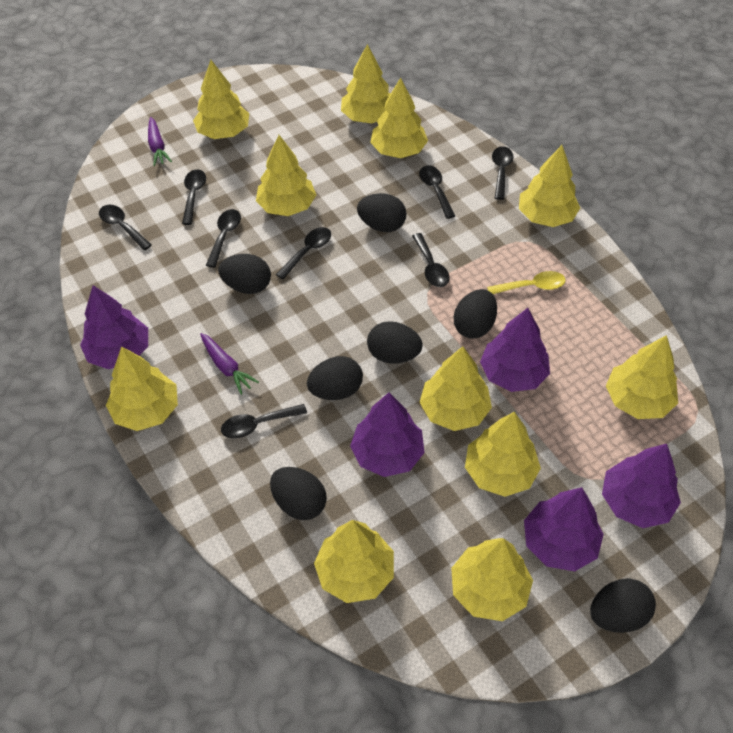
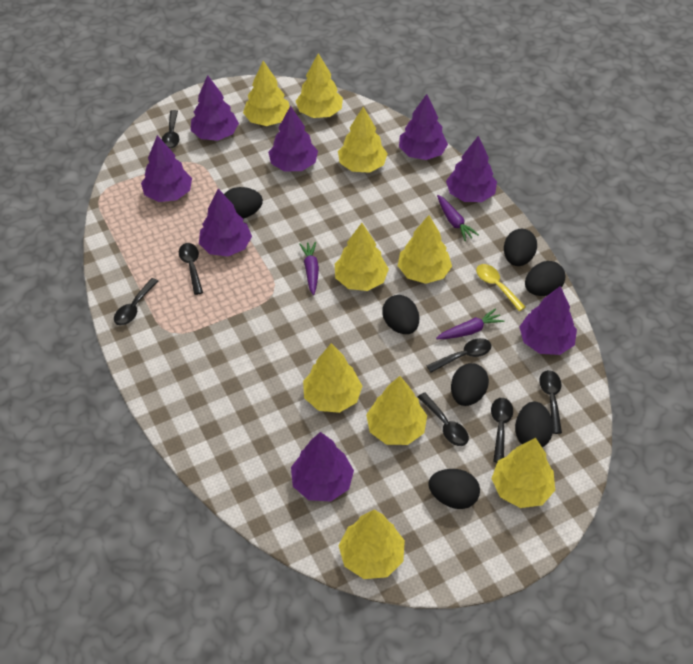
black spoon: [99,205,152,250] [182,169,206,225] [206,209,241,268] [221,404,307,438] [276,227,331,280] [412,233,450,287] [419,165,455,219] [492,146,514,200] = 8 -> [114,278,159,326] [161,110,179,149] [179,243,203,295] [418,392,469,446] [427,338,491,373] [491,398,513,463] [539,370,562,434] = 7
purple carrot: [148,117,172,166] [200,333,259,395] = 2 -> [299,242,319,295] [436,308,504,339] [437,195,479,241] = 3
purple tree: [80,285,148,369] [350,392,425,477] [480,308,550,392] [524,487,604,571] [602,444,681,528] = 5 -> [141,135,192,202] [191,75,239,141] [199,189,252,257] [268,106,318,172] [291,432,354,502] [399,94,448,160] [446,136,497,202] [519,286,577,355] = 8
yellow tree: [106,346,178,431] [193,60,249,139] [256,135,316,216] [314,520,394,603] [341,44,390,123] [370,77,428,158] [419,346,492,431] [451,538,533,621] [465,412,541,497] [519,145,580,227] [606,335,678,419] = 11 -> [243,61,290,126] [296,53,343,118] [303,343,362,413] [335,223,389,291] [338,107,388,173] [339,510,405,579] [366,376,427,445] [398,215,452,284] [491,438,555,508] = 9

